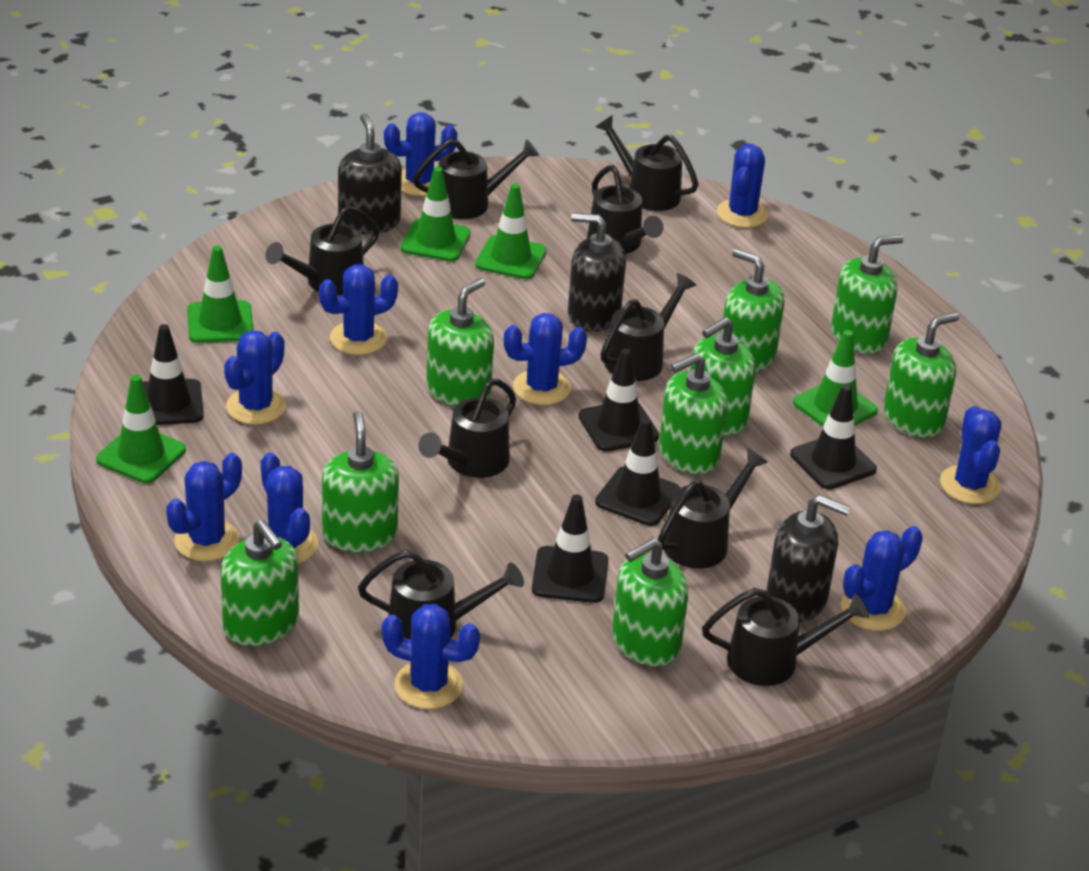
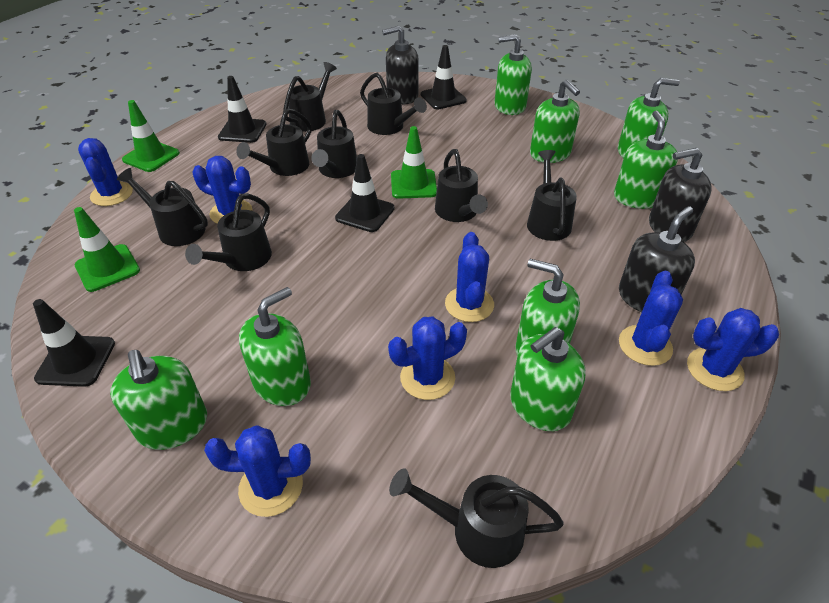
black traffic cone: [143,324,204,425] [532,494,608,603] [578,349,659,452] [595,418,680,526] [790,384,877,489] = 5 -> [33,299,115,387] [218,76,266,143] [335,154,394,232] [421,45,467,109] = 4
blue cactus: [166,453,242,561] [224,330,286,424] [261,452,318,564] [319,264,398,355] [382,604,480,709] [384,112,457,196] [504,313,587,405] [717,144,768,228] [841,526,923,631] [940,406,1001,504] = 10 -> [78,138,133,206] [193,156,252,224] [204,425,311,517] [388,316,467,400] [445,232,494,322] [619,271,683,366] [687,308,779,391] = 7
green soap dispenser: [220,520,299,646] [322,411,399,552] [426,278,494,406] [612,538,688,666] [659,353,728,474] [690,317,756,435] [721,249,785,372] [831,235,903,354] [883,312,959,437] = 9 -> [110,350,207,450] [239,287,311,406] [495,35,532,115] [510,327,586,431] [516,259,580,356] [530,79,580,163] [614,110,678,209] [618,78,680,158] = 8
green traffic cone: [96,375,186,483] [187,246,253,343] [400,167,471,262] [475,184,547,279] [793,330,878,427] = 5 -> [74,207,140,292] [122,100,180,172] [391,126,437,199] = 3

